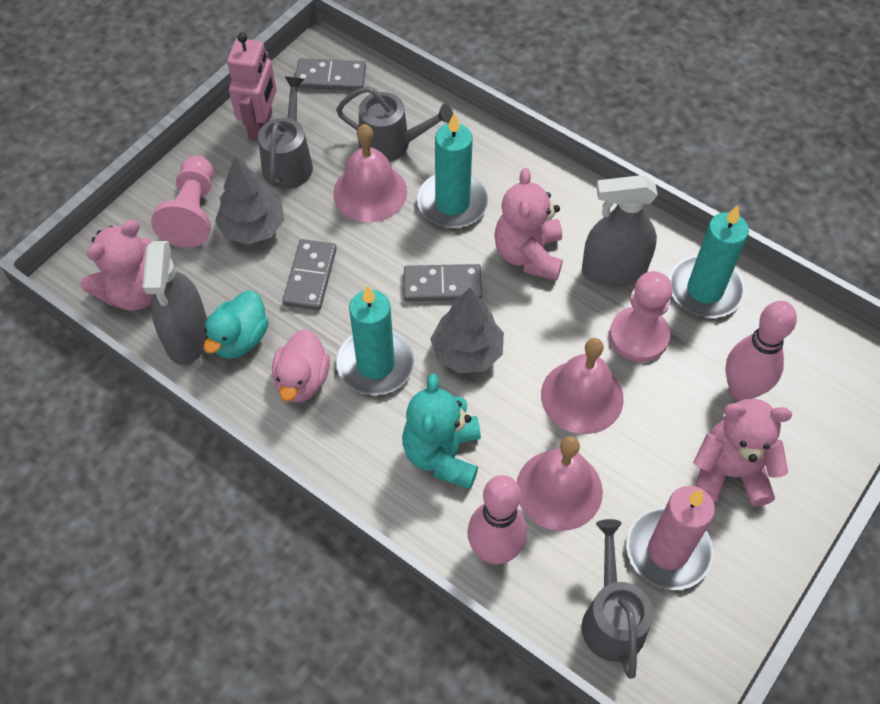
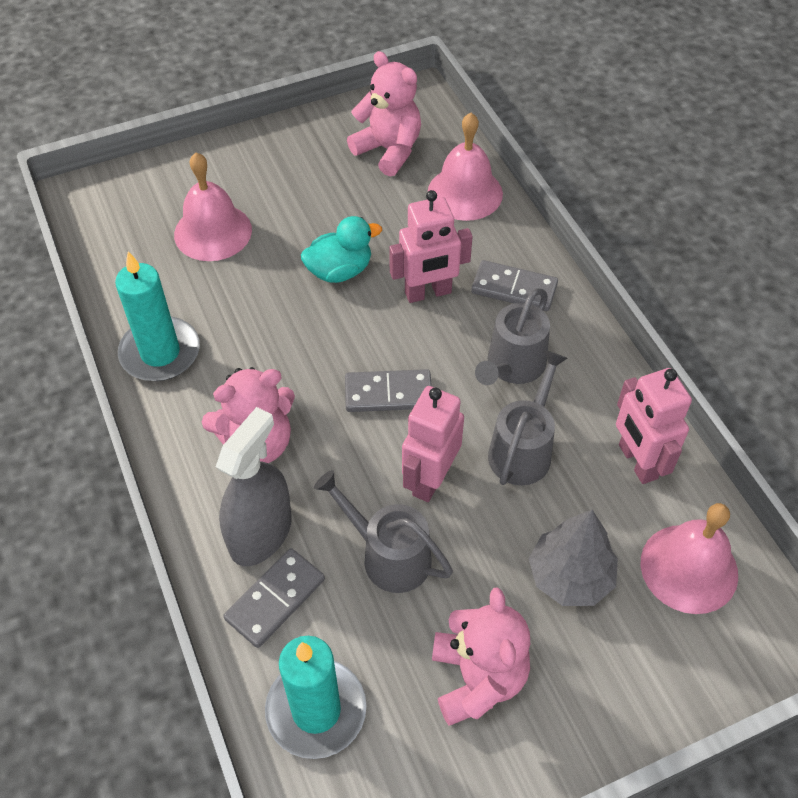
grey spray bottle: [143,241,208,365] [582,175,658,287] = 2 -> [216,407,292,566] = 1
grey tree: [215,156,284,245] [430,288,504,373] = 2 -> [529,510,618,606] = 1
pink bowling pin: [467,475,527,564] [725,301,797,401] = 2 -> none = 0
pink candle: [627,486,715,590] = 1 -> none = 0
pink duck: [272,329,330,403] = 1 -> none = 0
pink pawn: [151,156,214,248] [609,271,673,362] = 2 -> none = 0
pink robot: [227,33,276,140] = 1 -> [389,190,473,303] [402,386,464,502] [616,368,692,484] = 3
turquoise candle: [336,285,415,395] [417,113,489,228] [669,205,749,318] = 3 -> [115,252,200,381] [265,636,367,759] = 2
turquoise teddy bear: [402,374,481,489] = 1 -> none = 0

